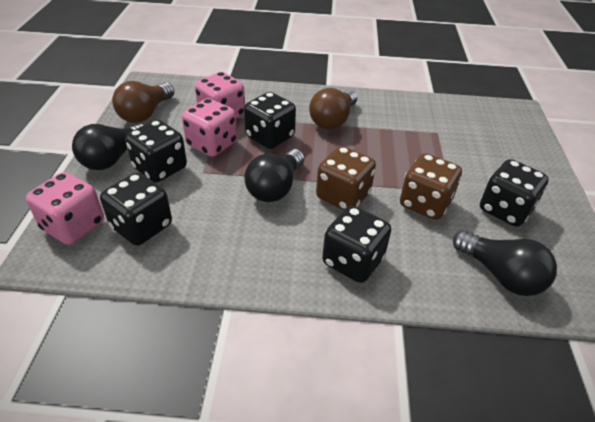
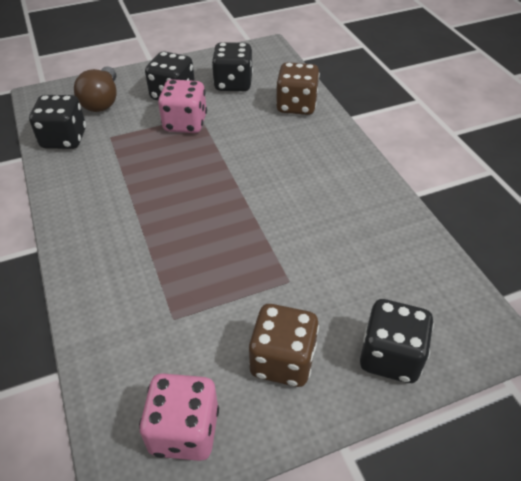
black dice: [100,173,172,246] [125,120,187,183] [244,92,296,149] [322,206,391,283] [480,159,549,227] = 5 -> [29,95,86,149] [145,51,195,100] [212,42,253,91] [360,299,434,383] = 4
black light bulb: [72,124,143,170] [245,149,304,202] [453,230,557,296] = 3 -> none = 0
brown light bulb: [112,81,174,123] [309,88,357,129] = 2 -> [74,66,116,112] = 1
pink dice: [26,172,104,245] [182,98,237,157] [195,72,245,118] = 3 -> [139,373,219,461] [158,79,207,133] = 2

